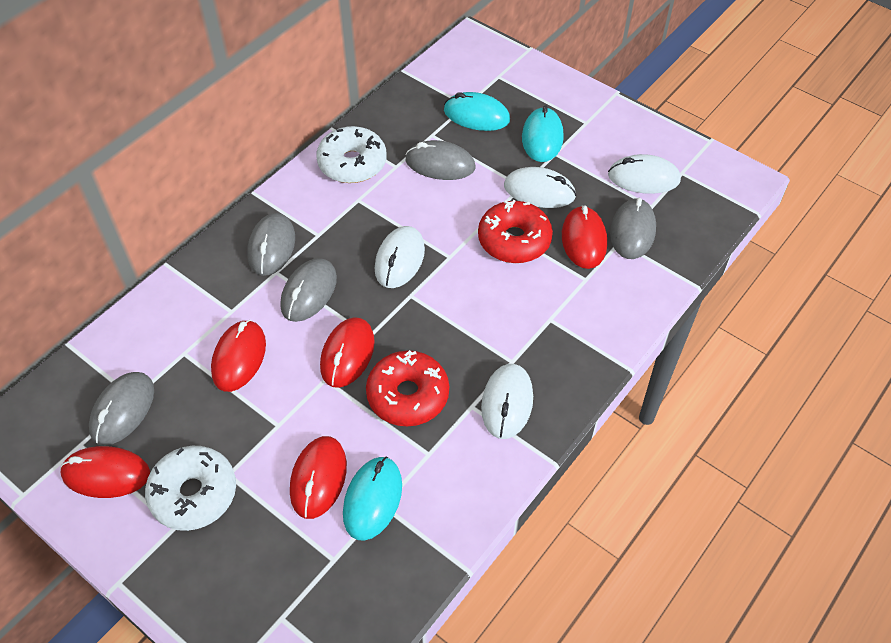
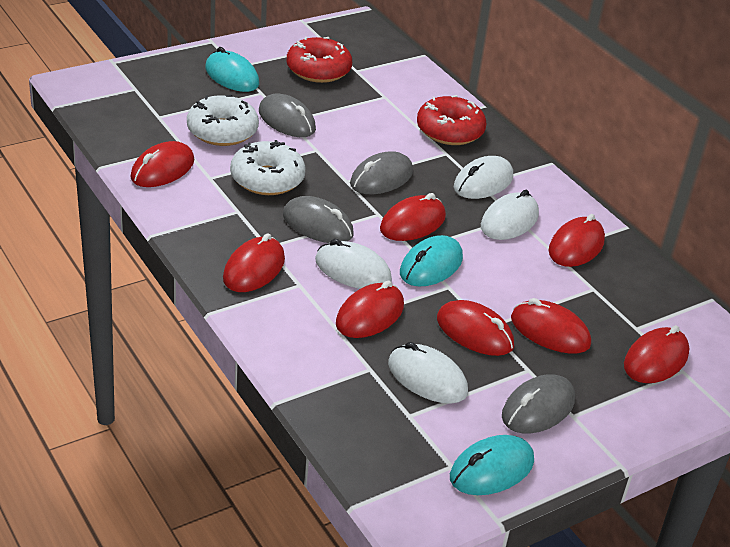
grey mouse: [89,372,154,446] [247,213,295,276] [280,258,337,322] [405,140,475,180] [610,198,656,259] = 5 -> [259,94,316,137] [283,196,354,243] [350,151,413,194] [502,374,575,433] = 4
red mouse: [60,446,150,498] [211,320,266,392] [290,436,347,519] [320,317,375,388] [562,205,607,269] = 5 -> [130,141,194,187] [223,233,285,292] [336,280,404,338] [380,193,446,241] [437,300,514,356] [511,298,591,354] [549,214,605,267] [624,325,689,383] = 8

